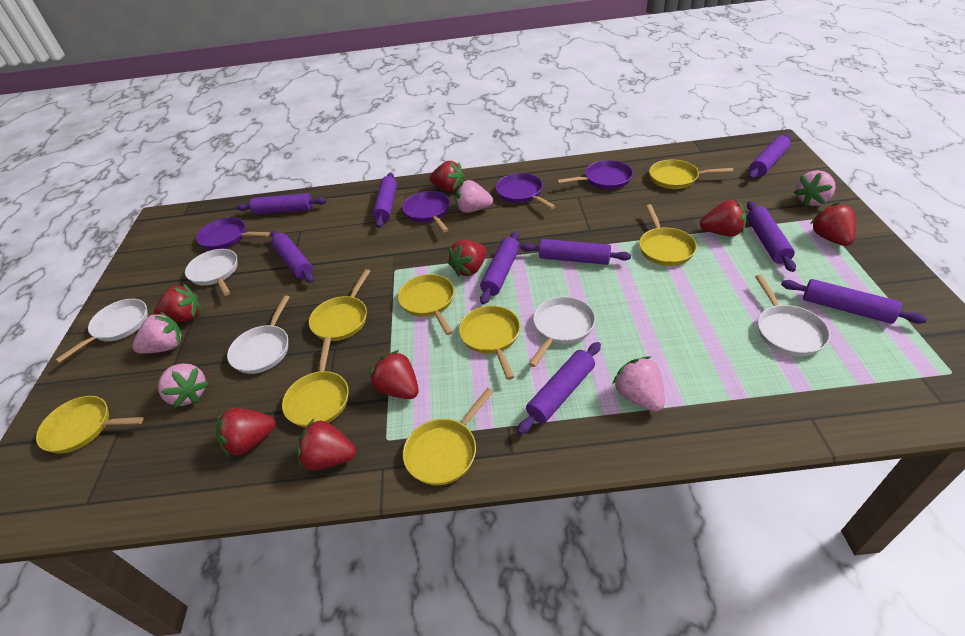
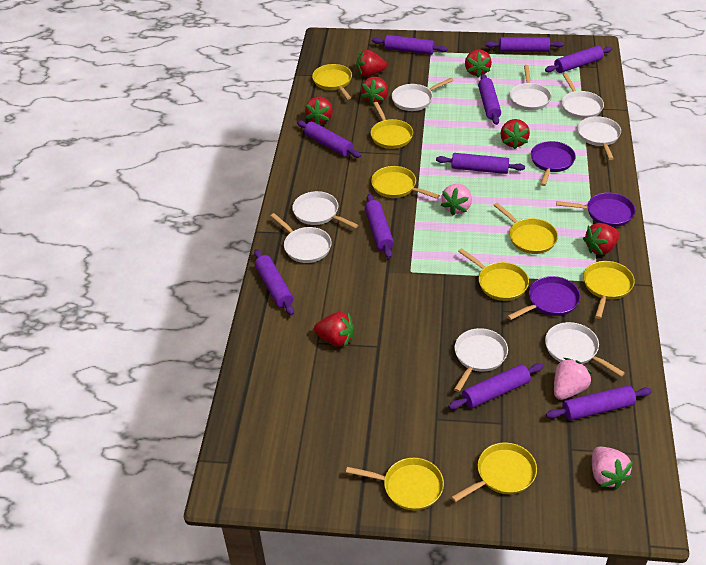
pink strawberry: [132,312,184,354] [158,363,209,408] [455,180,493,213] [612,356,665,411] [794,170,836,206] = 5 -> [441,184,472,215] [554,358,592,400] [592,447,633,489] = 3
purple pan: [196,217,270,250] [402,191,450,232] [496,173,555,209] [557,160,633,189] = 4 -> [507,276,580,320] [531,141,576,186] [556,193,635,227] = 3
purple rolling pin: [236,193,327,215] [271,231,314,283] [373,172,397,228] [480,231,520,305] [517,342,601,435] [521,239,631,265] [747,201,796,272] [748,134,791,179] [781,279,927,324] = 9 -> [254,249,294,315] [297,120,361,158] [365,194,394,259] [372,35,448,55] [436,153,525,174] [448,363,544,410] [478,74,501,125] [485,37,564,52] [545,46,612,73] [546,386,652,420] = 10
red strawberry: [154,284,202,322] [216,408,276,457] [297,419,356,470] [369,350,419,399] [429,161,465,192] [448,240,487,277] [700,200,746,237] [810,202,856,246] = 8 -> [305,97,333,124] [314,312,354,347] [356,50,387,77] [361,77,388,105] [465,49,492,78] [501,119,530,149] [583,223,620,255] = 7
white pan: [55,299,148,363] [185,249,238,296] [227,295,290,374] [529,297,596,367] [755,274,830,356] = 5 -> [271,213,332,263] [292,191,358,228] [392,78,454,111] [454,328,508,392] [510,65,551,111] [545,322,625,377] [562,73,604,119] [577,116,621,160] = 8

